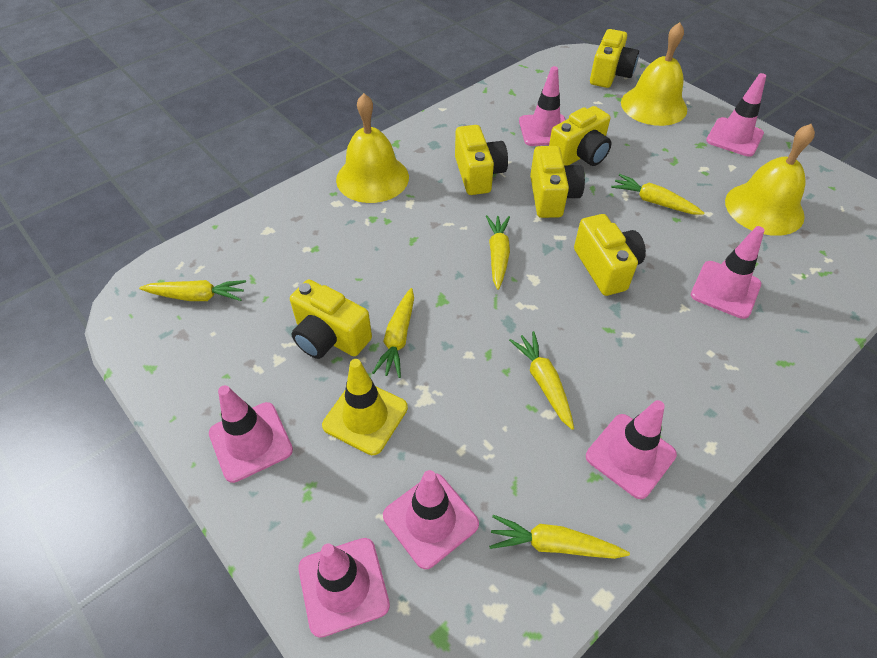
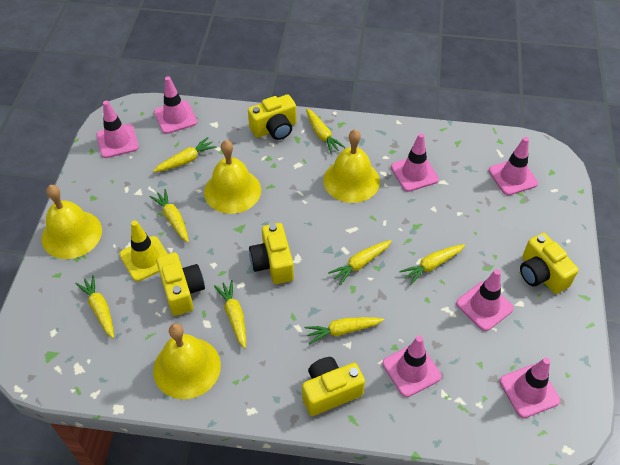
yellow bell: [336,93,409,203] [621,22,687,126] [725,124,815,236] = 3 -> [42,185,102,259] [153,323,221,399] [204,140,261,214] [323,129,380,203] = 4
yellow camera: [290,280,372,359] [455,125,508,195] [530,146,585,218] [549,106,612,166] [574,214,646,296] [590,29,639,88] = 6 -> [156,252,205,316] [248,94,297,140] [249,223,294,284] [302,357,365,416] [520,233,579,294] = 5
yellow carrot: [139,280,246,301] [372,288,414,378] [486,215,510,290] [489,515,630,559] [509,331,574,430] [611,174,704,215] = 6 -> [75,275,114,338] [150,189,189,243] [153,137,217,172] [214,280,246,349] [304,317,384,345] [306,108,346,154] [328,240,392,285] [399,244,465,285] = 8

